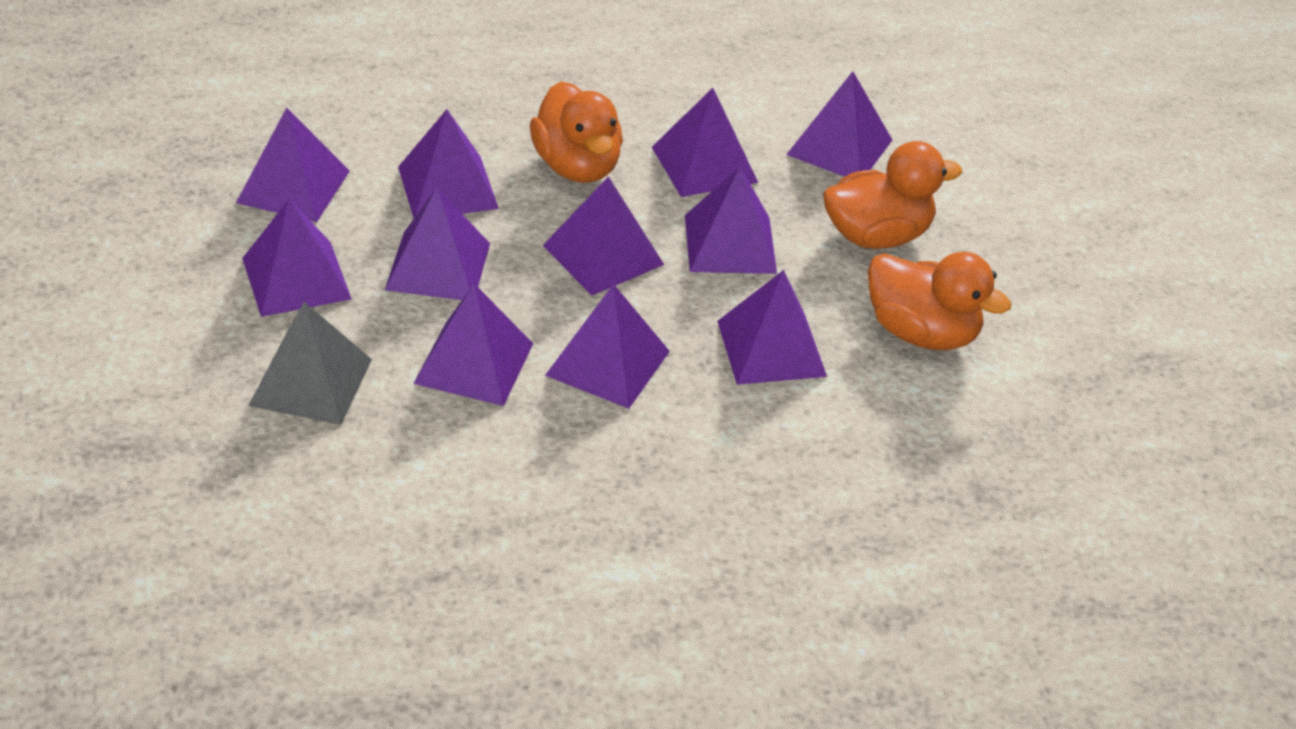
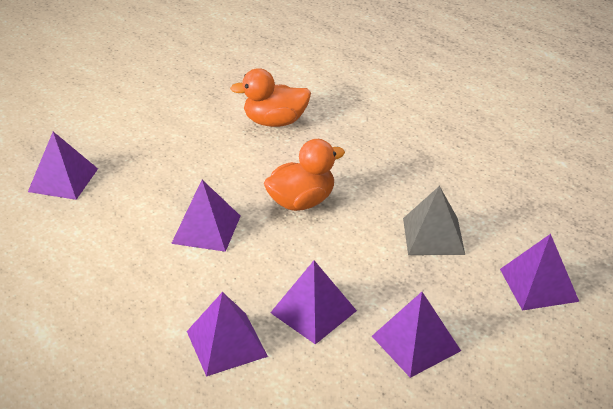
orange duck: [530,81,623,183] [823,141,962,249] [868,252,1011,350] = 3 -> [230,68,311,127] [264,139,345,211] = 2
purple pyramid: [236,108,350,222] [242,198,352,317] [385,187,490,300] [398,109,499,218] [413,284,533,406] [543,176,664,295] [545,284,670,409] [652,88,758,197] [685,167,777,274] [717,270,827,385] [786,71,892,177] = 11 -> [28,132,98,200] [171,180,241,252] [187,292,268,377] [270,261,357,344] [372,292,461,378] [500,234,579,311] = 6

